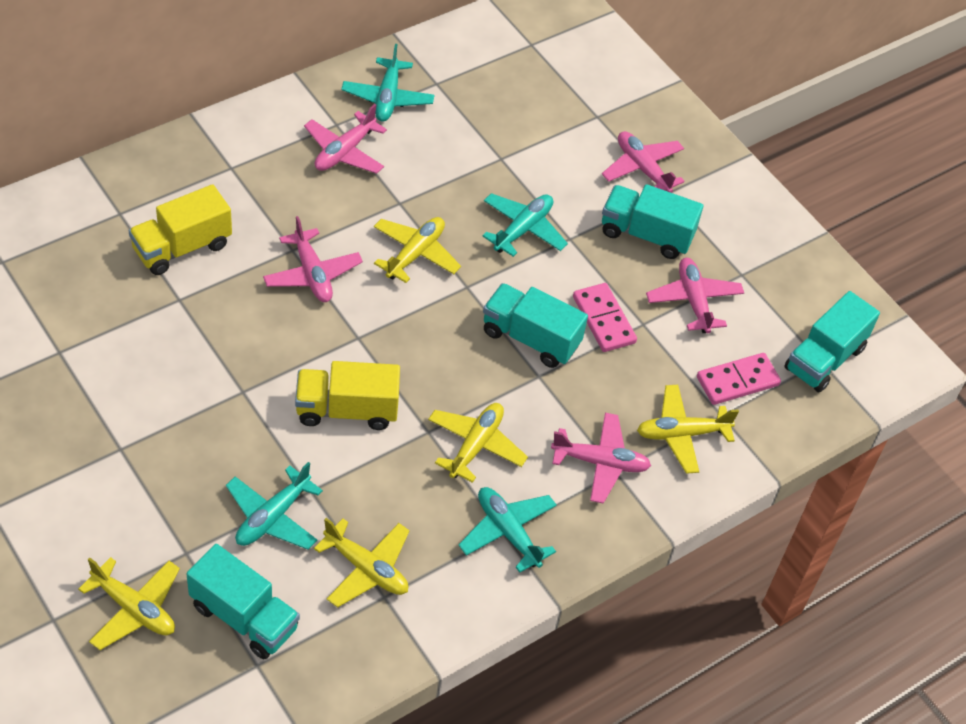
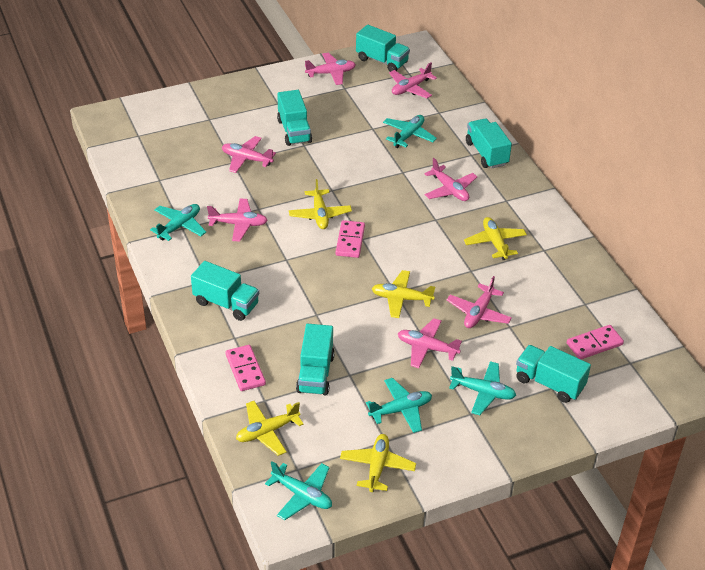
pink domino: [573,283,637,352] [697,353,781,405] = 2 -> [226,345,266,391] [336,220,365,258] [567,325,624,359] = 3
pink plane: [263,216,363,302] [304,104,387,174] [551,413,651,504] [602,131,685,193] [646,258,744,333] = 5 -> [207,199,268,241] [222,136,276,173] [305,53,356,85] [389,62,437,98] [398,318,462,368] [424,158,477,201] [447,276,512,328] = 7
turquoise plane: [226,462,323,550] [341,44,435,122] [459,487,557,573] [482,193,568,257] = 4 -> [150,204,206,241] [265,461,332,520] [366,378,432,433] [383,115,437,148] [449,361,516,415] = 5
turquoise truck: [186,544,300,659] [483,283,588,368] [602,184,703,259] [784,291,880,393] = 4 -> [191,261,259,321] [277,90,312,146] [296,324,335,396] [356,25,410,72] [466,118,512,169] [516,345,591,403] = 6
yellow truck: [129,184,232,275] [295,361,400,430] = 2 -> none = 0

